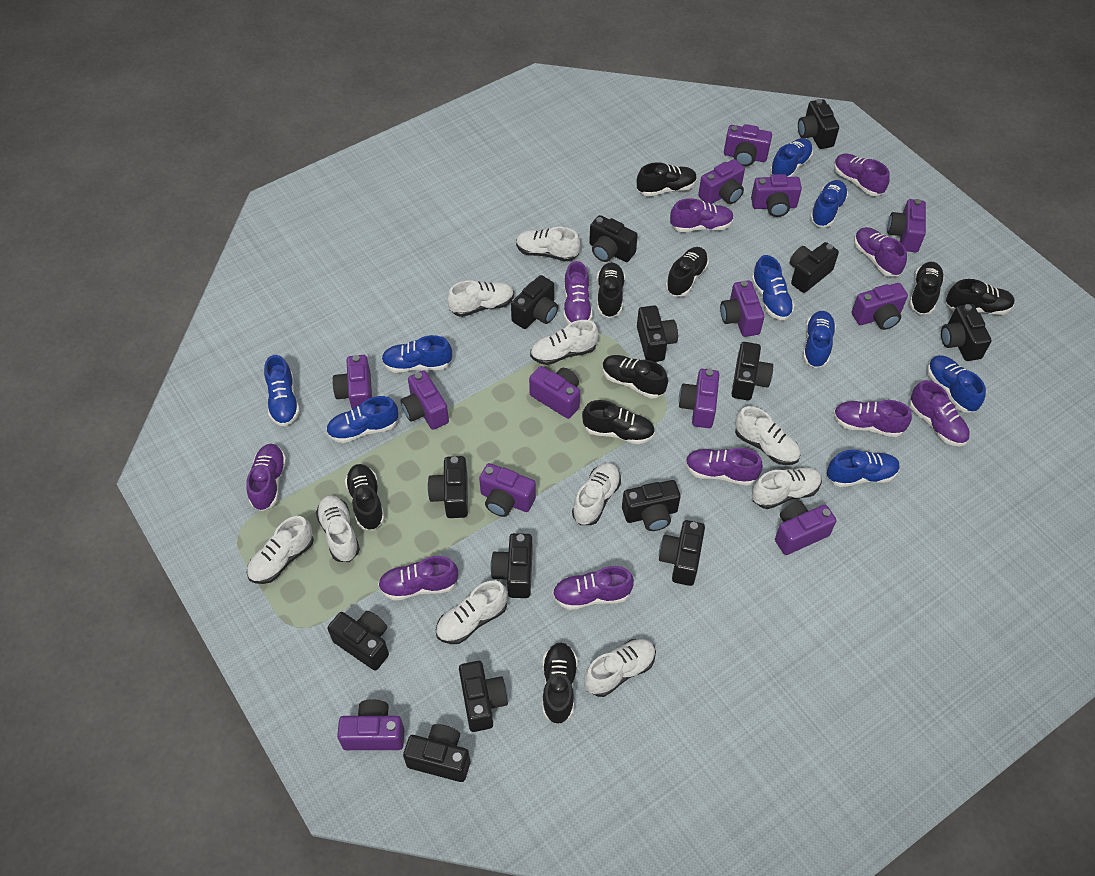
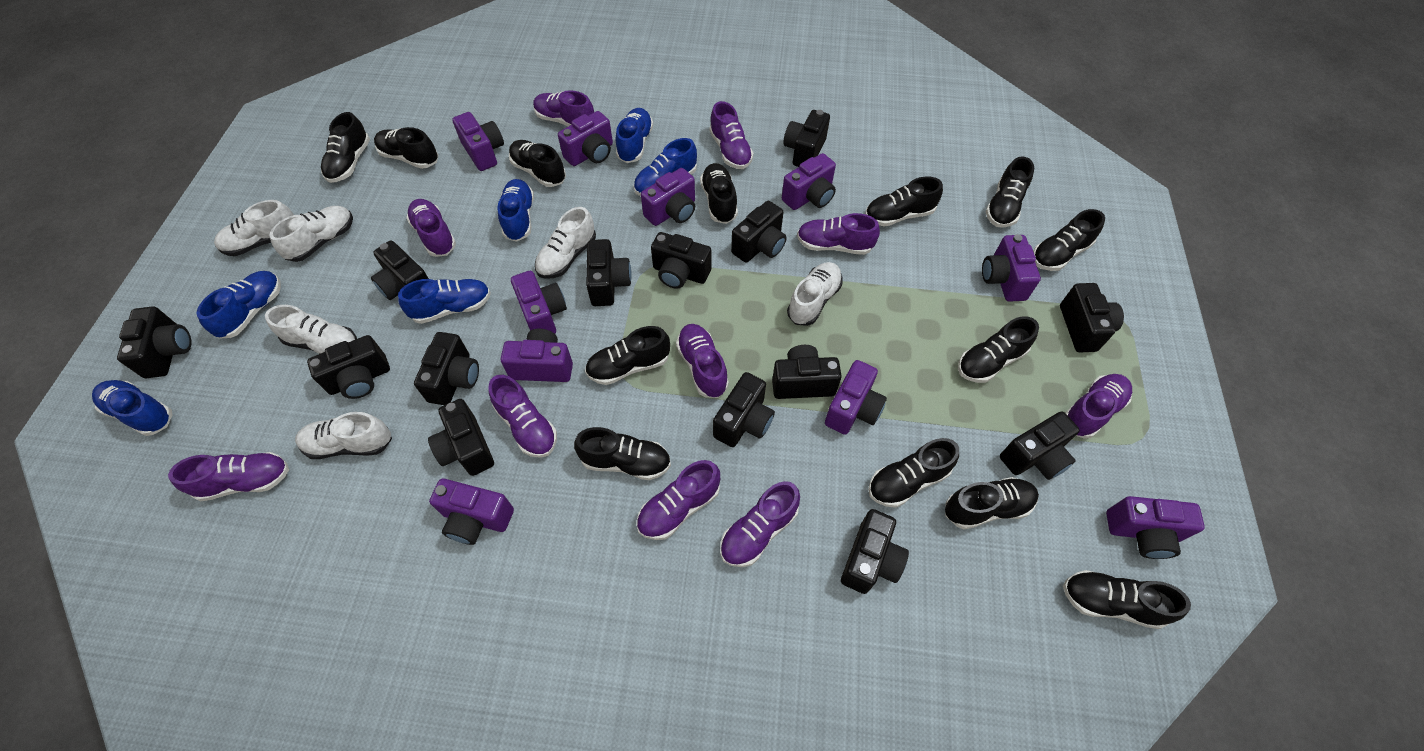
black shoe: [345,464,385,530] [542,642,578,724] [582,400,655,444] [597,262,625,318] [602,355,668,399] [637,162,697,197] [666,247,709,297] [909,262,944,315] [946,279,1015,315] = 9 -> [321,112,370,183] [374,127,438,169] [509,140,566,187] [574,427,671,480] [585,326,670,385] [700,163,738,224] [865,177,943,227] [868,438,959,508] [945,477,1039,529] [958,317,1039,383] [986,156,1034,228] [1033,209,1105,271] [1063,570,1191,629] = 13
blue shoe: [264,355,300,426] [326,396,398,443] [382,335,452,373] [752,255,794,320] [770,138,813,177] [803,311,836,368] [810,180,848,227] [827,450,900,487] [927,355,986,412] = 9 -> [92,380,172,436] [196,271,281,338] [398,279,491,324] [497,179,534,242] [616,108,653,163] [634,138,697,196] = 6
purple camera: [333,355,372,409] [337,699,404,750] [400,370,449,430] [479,463,536,517] [529,366,580,419] [679,369,719,428] [698,159,745,204] [720,280,765,337] [724,124,772,166] [751,174,802,217] [775,501,837,555] [852,283,908,330] [887,199,926,252] = 13 -> [429,479,514,545] [452,112,504,171] [501,329,573,382] [511,271,567,334] [558,111,613,166] [641,168,695,226] [782,153,836,210] [825,360,887,435] [982,234,1041,302] [1106,496,1205,559] = 10
white shoe: [247,516,314,584] [316,495,360,562] [436,580,507,644] [447,280,514,317] [516,227,580,261] [530,320,599,365] [572,463,621,525] [584,639,656,697] [735,406,801,465] [752,467,822,509] = 10 -> [214,200,294,256] [265,305,357,354] [270,206,353,262] [295,412,392,459] [535,207,596,279] [787,262,842,326] = 6

